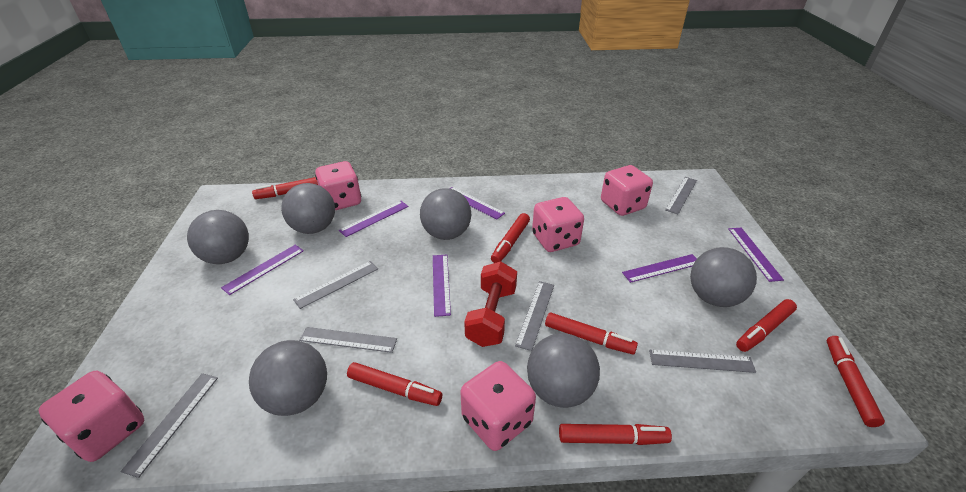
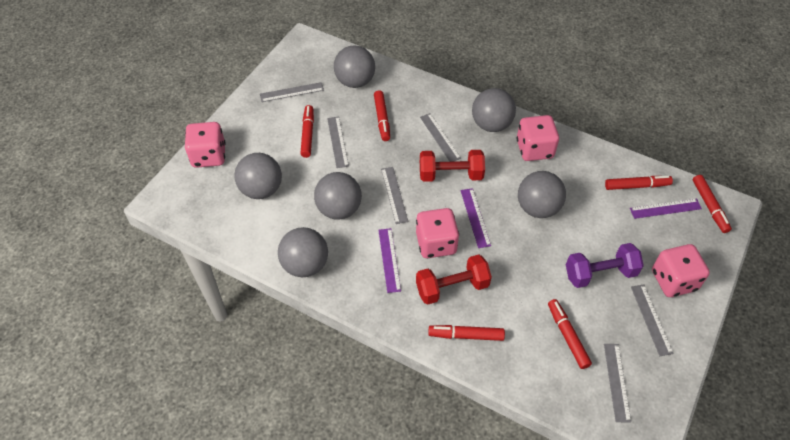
pink dice: [39,371,144,462] [315,161,361,210] [460,361,536,451] [532,197,584,252] [601,165,653,216] = 5 -> [185,122,226,168] [416,208,459,258] [517,115,559,161] [652,244,710,297] = 4
purple dumbbell: none = 0 -> [566,243,644,288] = 1
purple ruler: [221,245,304,295] [339,201,409,237] [433,255,451,317] [449,187,505,219] [622,254,697,283] [729,228,784,282] = 6 -> [378,228,401,293] [461,188,491,248] [630,199,702,219] = 3
red dumbbell: [464,261,517,347] = 1 -> [416,254,492,305] [420,150,485,182] = 2
red marker: [252,177,318,199] [347,362,442,406] [491,213,530,263] [545,312,638,355] [559,424,672,445] [736,299,797,352] [827,336,885,427] = 7 -> [300,105,314,158] [374,90,390,141] [428,325,505,341] [548,299,592,369] [605,176,673,190] [693,175,732,233] = 6

